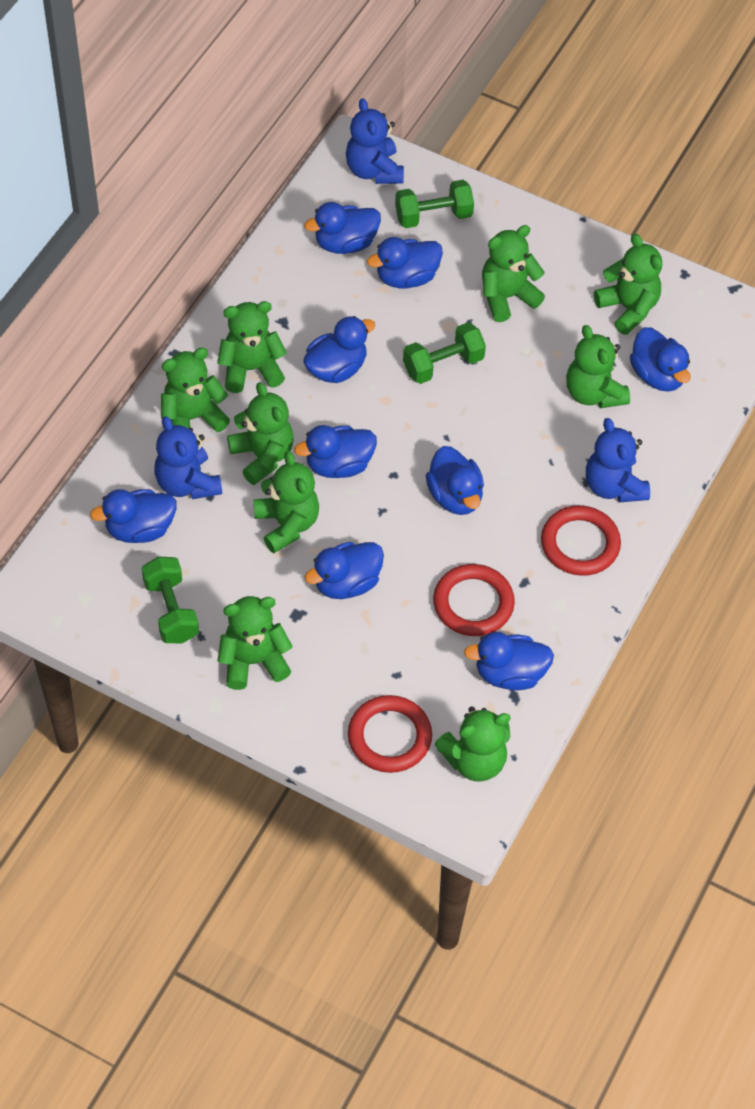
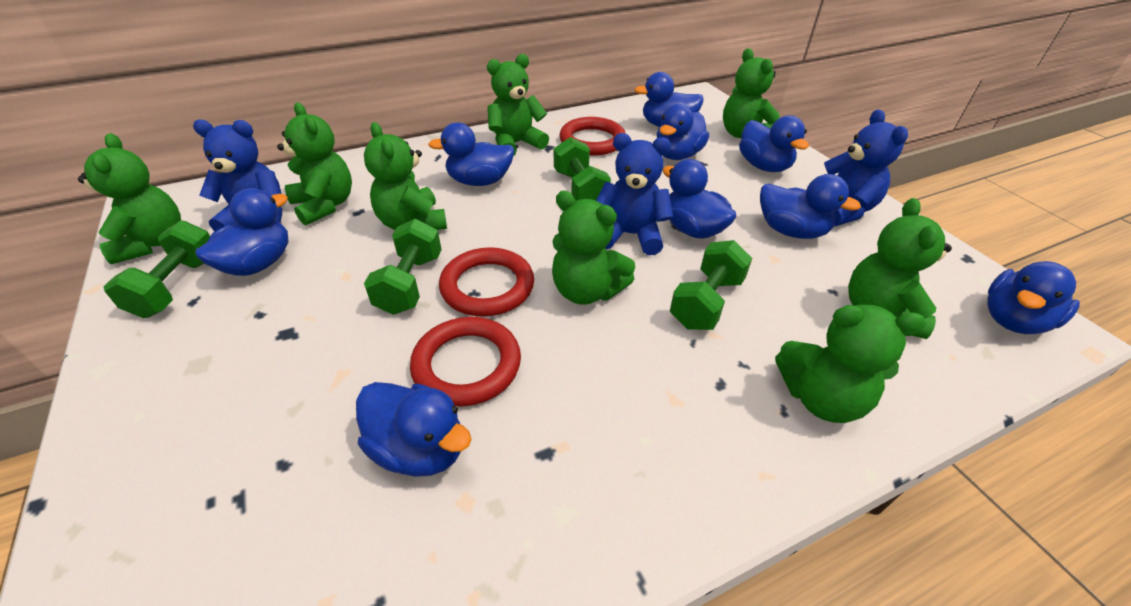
green dumbbell: [142,556,199,644] [395,180,474,228] [403,322,486,384] = 3 -> [103,221,210,318] [364,219,442,315] [554,137,611,201] [670,240,752,330] = 4
green teddy bear: [161,348,230,432] [217,301,287,393] [217,596,293,690] [227,382,294,485] [254,451,319,553] [434,706,511,782] [482,225,545,322] [566,325,630,408] [594,233,662,335] = 9 -> [78,133,181,264] [277,103,352,226] [364,122,447,230] [487,54,549,155] [552,191,636,305] [723,48,780,138] [775,305,926,423] [848,198,952,339] = 8

